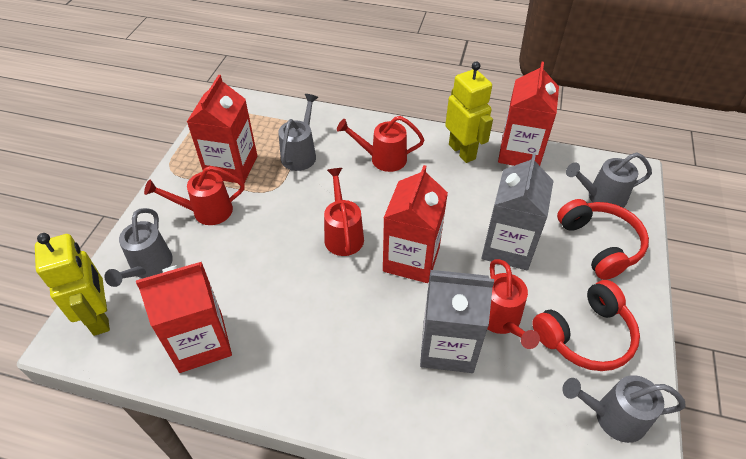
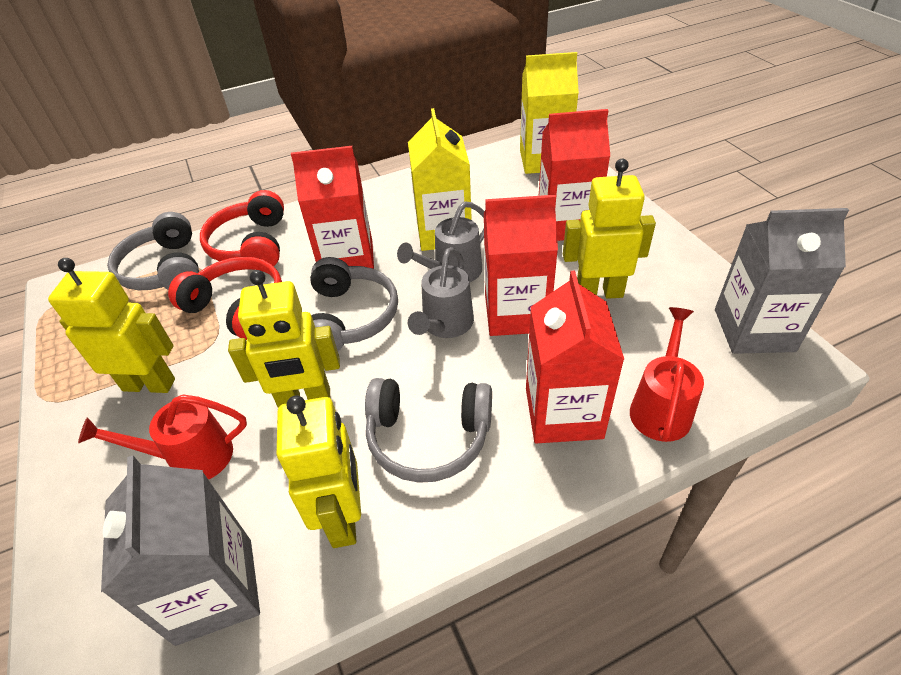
grey headphones: none = 0 -> [107,212,199,290] [310,257,398,351] [365,378,492,483] = 3
grey watering can: [104,208,173,287] [278,94,318,171] [562,375,686,443] [566,152,652,208] = 4 -> [397,201,484,282] [408,247,474,338] = 2
red watering can: [144,166,245,225] [324,168,364,256] [337,116,424,172] [487,259,540,349] = 4 -> [78,394,247,480] [630,307,704,442] = 2
yellow carton: none = 0 -> [408,108,472,251] [520,52,579,174] = 2
yellow robot: [35,233,110,336] [445,61,493,163] = 2 -> [48,258,175,393] [228,270,340,408] [276,395,361,548] [563,159,656,299] = 4

